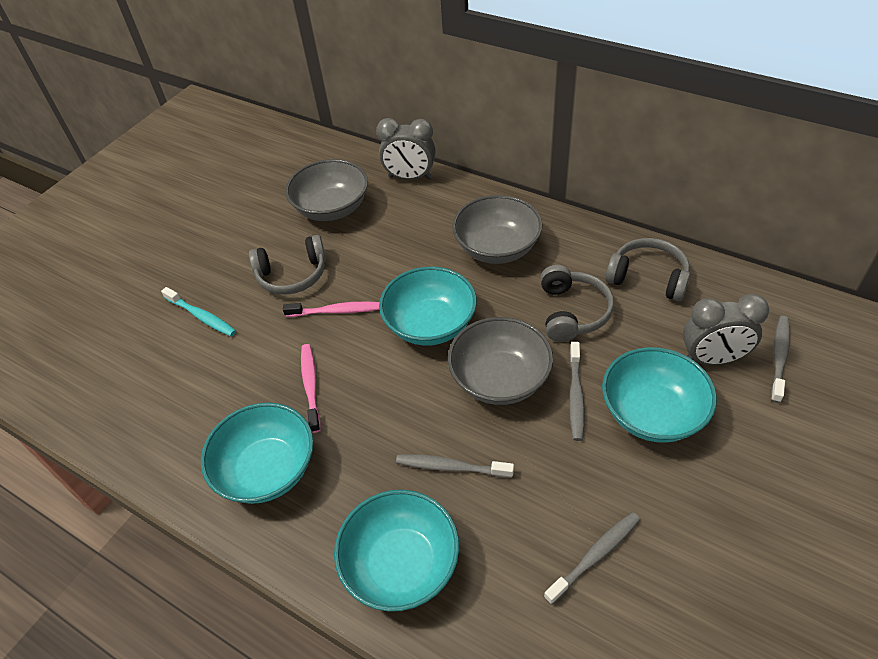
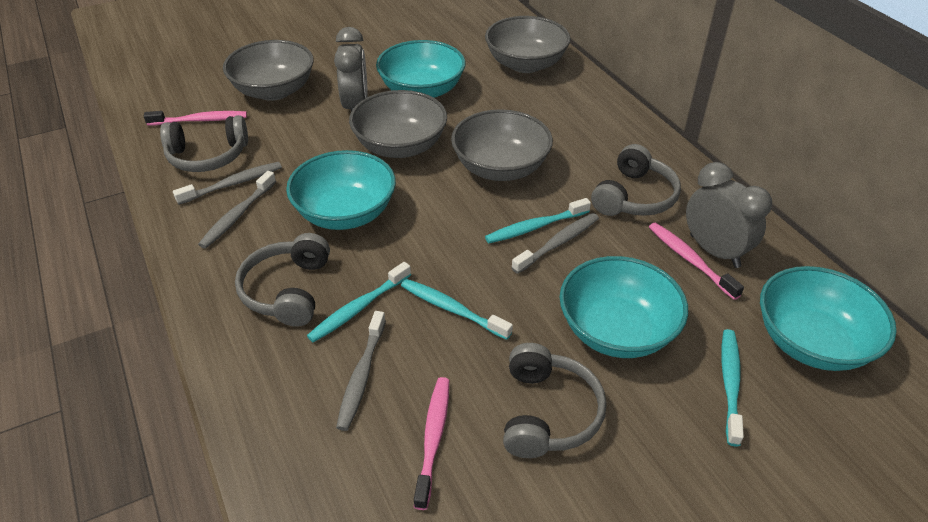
grey bowl: [285,159,368,221] [448,317,553,405] [452,195,543,264] = 3 -> [223,40,314,101] [349,90,447,158] [451,109,553,181] [485,16,570,73] = 4
grey headphones: [249,235,326,295] [541,265,614,342] [605,238,690,301] = 3 -> [160,115,248,172] [235,233,330,327] [503,343,607,458] [591,144,681,216] = 4
pink toothbrush: [283,302,379,317] [301,344,320,433] = 2 -> [144,111,247,126] [414,377,449,510] [649,223,744,300] = 3
turquoise toothbrush: [161,287,236,336] = 1 -> [307,262,411,343] [401,279,513,340] [485,198,591,243] [721,329,744,446] = 4

